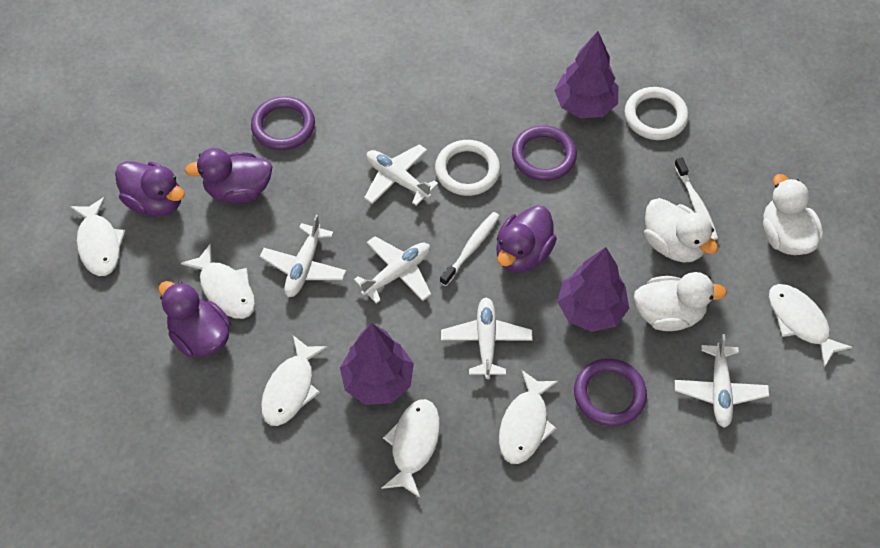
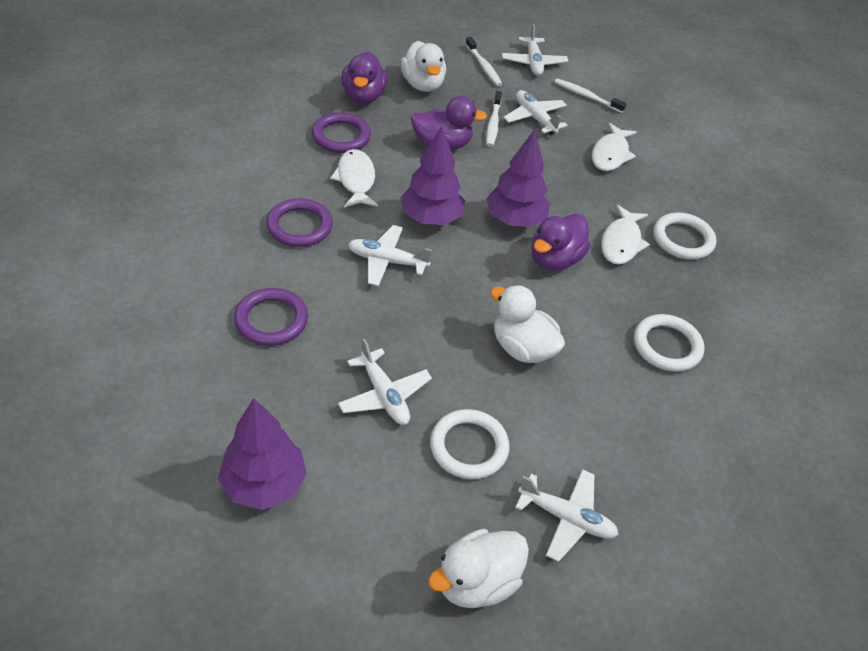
purple duck: [115,161,185,217] [159,281,231,357] [185,148,272,203] [496,205,557,273] = 4 -> [342,52,388,104] [411,96,487,150] [532,214,591,271] = 3
white fish: [70,197,126,276] [181,243,255,319] [261,335,328,426] [381,399,440,498] [499,370,558,464] [769,284,853,367] = 6 -> [330,149,378,208] [592,123,637,171] [601,205,650,265] = 3
white ring: [435,140,500,196] [625,87,689,140] = 2 -> [430,409,510,479] [634,314,704,372] [654,213,716,260] = 3
white toothbrush: [440,212,500,286] [674,157,718,241] = 2 -> [466,37,502,86] [486,91,502,147] [554,79,627,113] = 3

